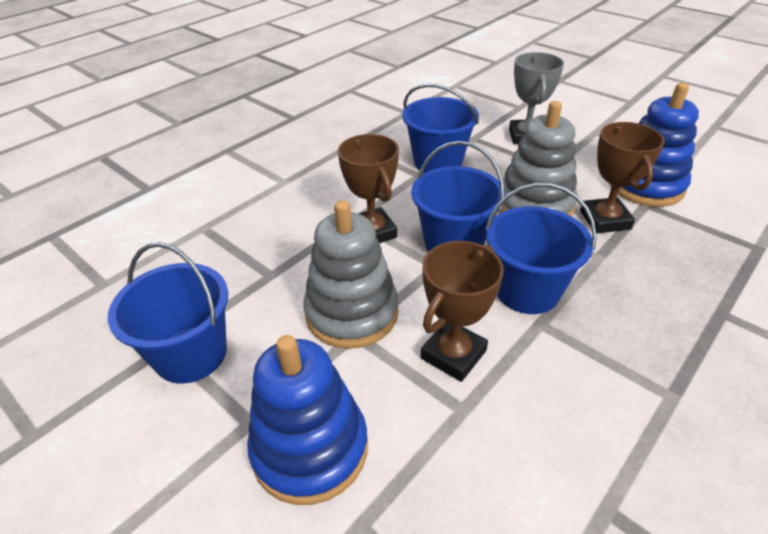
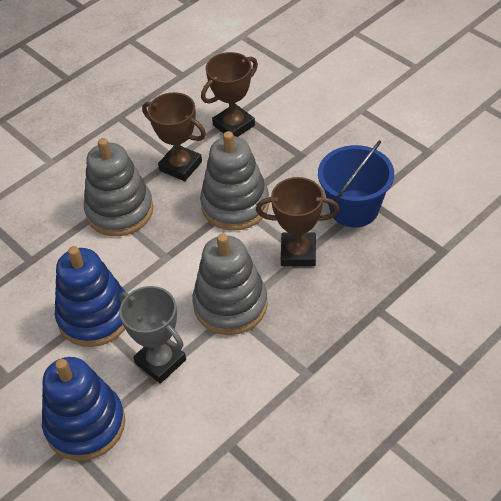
blue bucket: [108,242,228,384] [402,84,479,173] [411,141,505,252] [485,183,597,314] = 4 -> [318,140,394,228] = 1
grey stacking toy: [303,200,399,349] [500,101,577,217] = 2 -> [84,138,153,236] [192,233,268,335] [200,131,269,231] = 3

